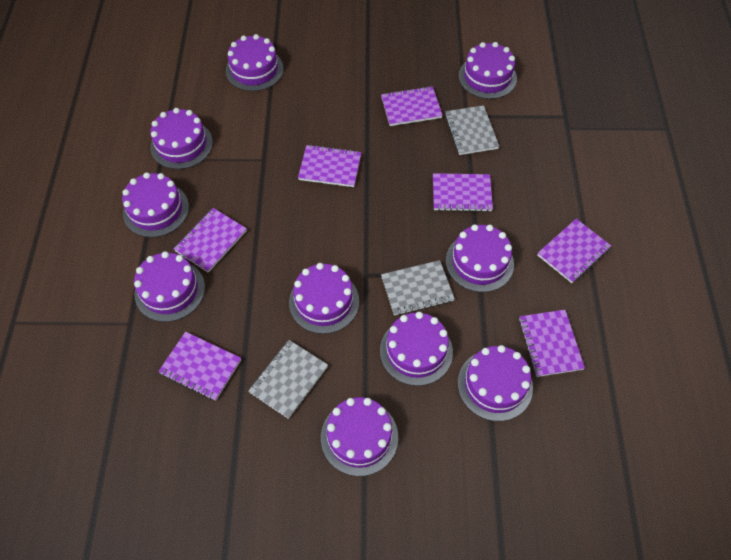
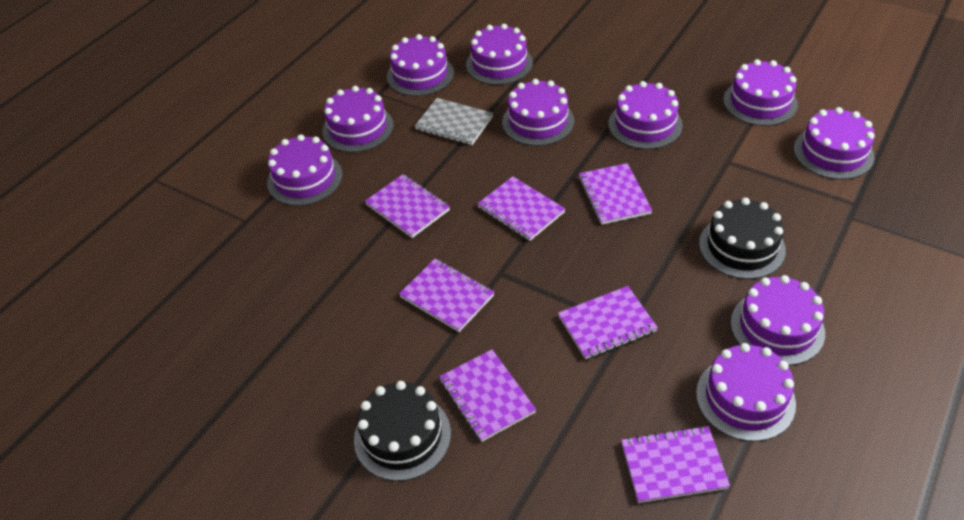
black cake: none = 0 -> [354,381,451,481] [699,198,786,279] = 2
grey notebook: [248,340,328,419] [381,260,455,316] [445,105,499,155] = 3 -> [415,98,493,145] = 1

